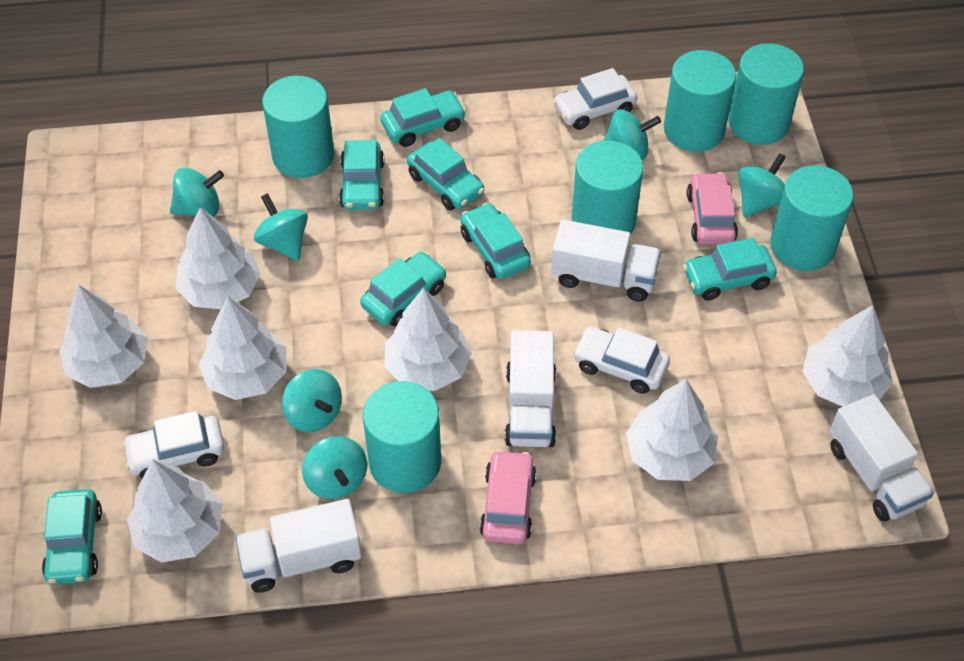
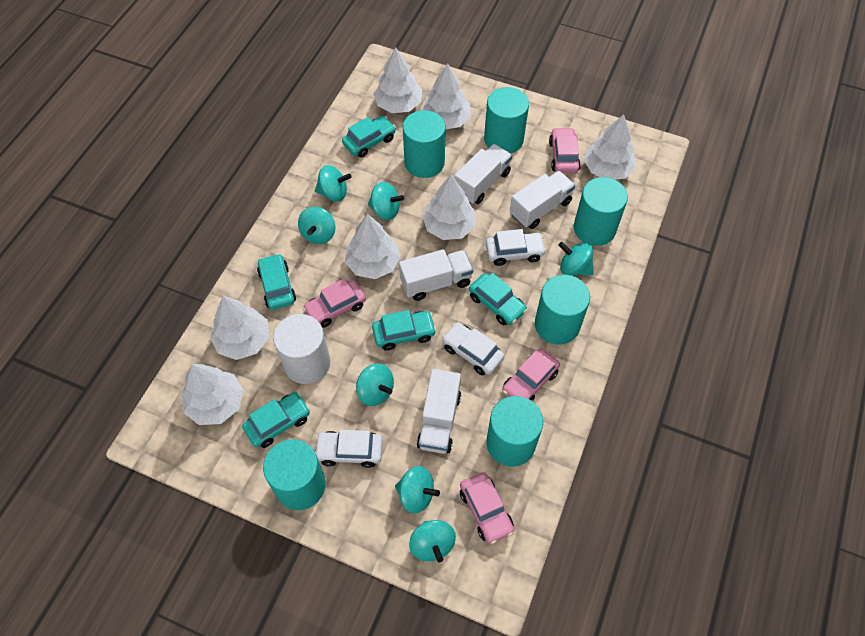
pink car: [479,450,537,544] [687,172,738,245] = 2 -> [303,278,366,328] [460,472,514,544] [502,349,560,402] [549,127,581,173] = 4
turquoise car: [42,489,102,585] [339,140,384,210] [360,252,446,326] [380,88,466,147] [407,138,485,210] [461,203,531,279] [683,238,777,301] = 7 -> [242,392,310,448] [257,254,296,310] [342,116,396,158] [372,310,437,351] [469,273,527,325] = 5
turquoise spinning top: [170,168,224,217] [254,193,308,261] [282,369,342,432] [302,436,367,499] [604,109,661,160] [738,153,786,217] = 6 -> [298,207,335,244] [315,165,351,201] [356,364,394,406] [368,182,404,220] [395,466,440,514] [409,520,456,562] [558,242,594,276] = 7
white cylinder: none = 0 -> [273,314,330,384] = 1

